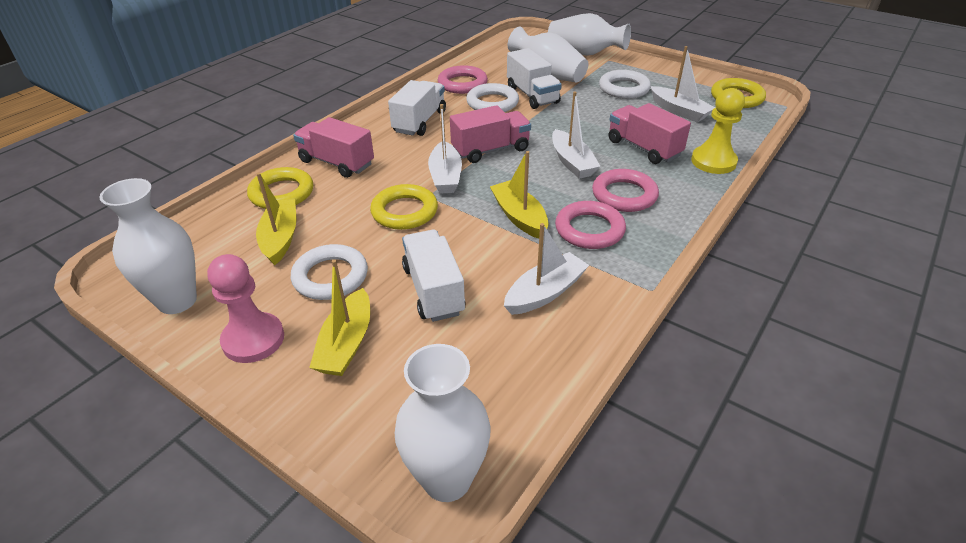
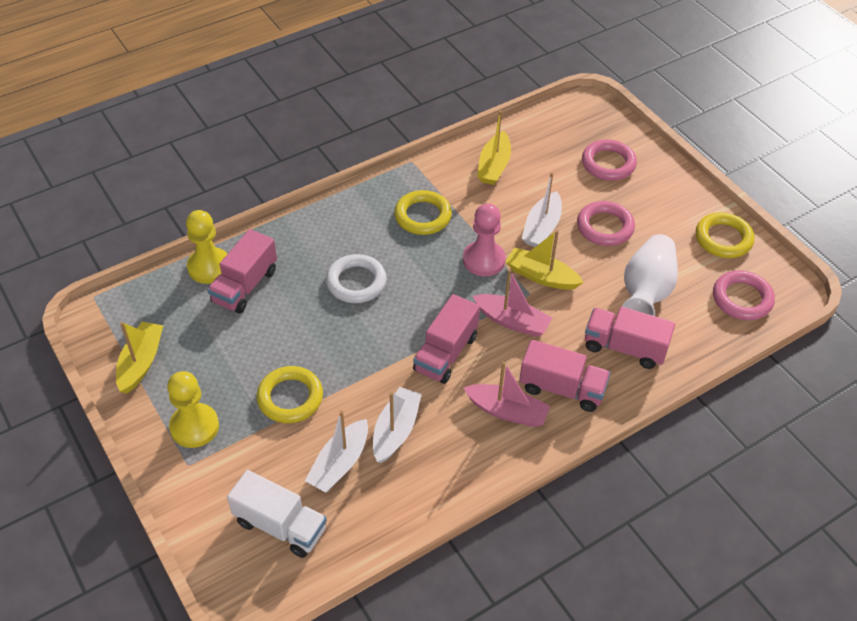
pink boat: none = 0 -> [463,361,550,427] [473,269,552,337] = 2
pink truck: [293,117,374,178] [450,105,531,163] [609,103,691,164] = 3 -> [207,229,277,314] [413,294,480,384] [519,340,610,412] [585,307,675,369] = 4
white boat: [428,104,462,194] [504,223,589,315] [552,91,601,179] [650,46,716,122] = 4 -> [305,410,368,493] [373,387,422,463] [521,172,562,247] = 3
white ring: [291,244,368,300] [466,83,519,112] [599,70,651,99] = 3 -> [326,254,387,303] = 1
white truck: [388,80,446,136] [402,230,466,322] [507,48,562,109] = 3 -> [227,470,327,558] = 1
white vase: [99,178,197,314] [395,344,491,502] [508,27,588,83] [548,13,631,56] = 4 -> [622,234,678,316] = 1
yellow pawn: [691,88,745,174] = 1 -> [167,371,219,448] [186,210,227,284] = 2

